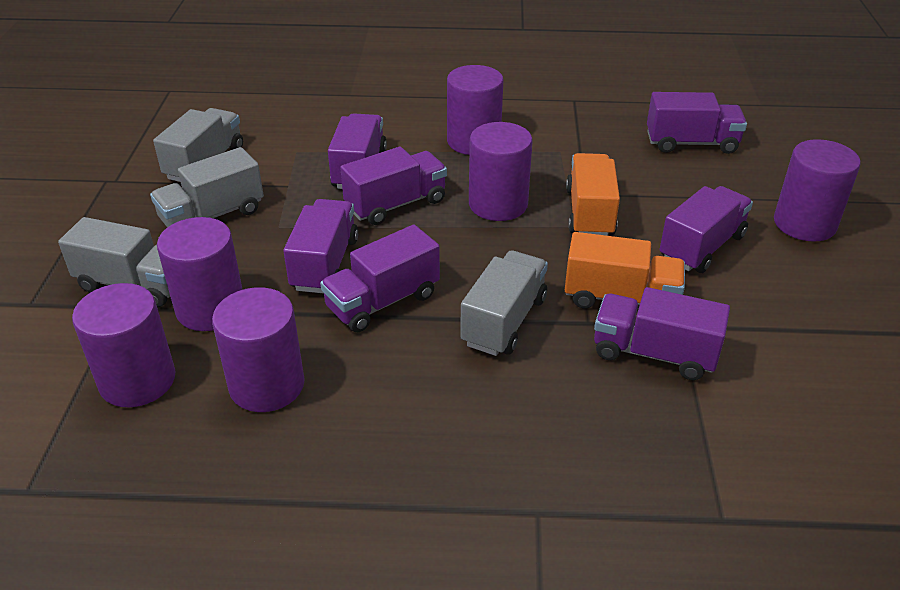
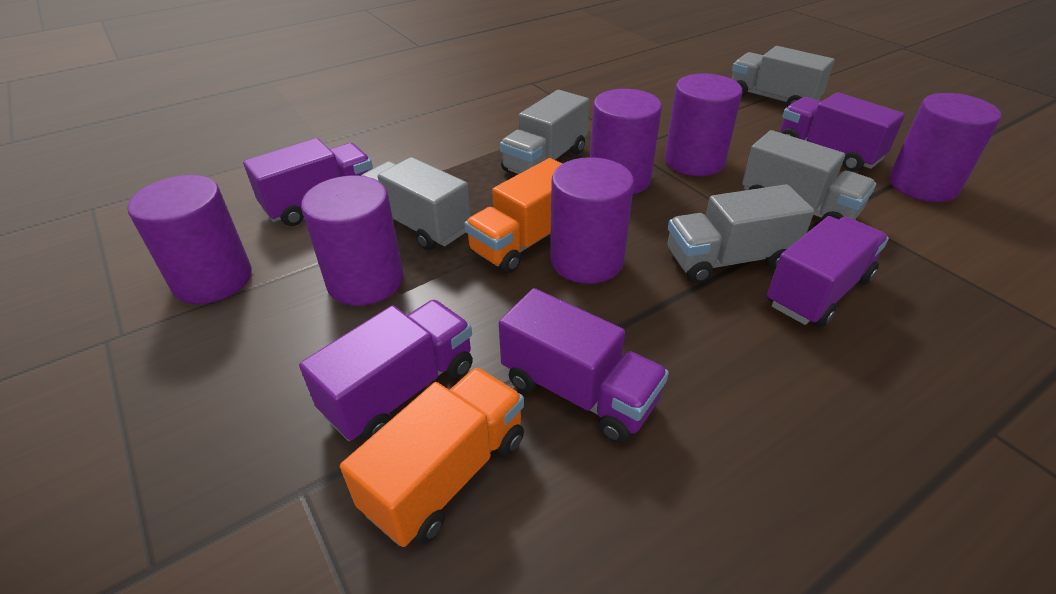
grey truck: [58,217,170,307] [150,147,264,227] [153,108,243,182] [460,250,548,356] = 4 -> [361,157,471,250] [500,90,589,174] [668,184,815,283] [732,46,835,107] [742,130,876,221] = 5
purple truck: [283,199,358,294] [320,225,440,332] [328,113,387,189] [340,147,447,225] [594,287,730,380] [647,92,747,154] [659,186,753,273] = 7 -> [243,138,373,226] [299,300,473,441] [499,288,669,443] [767,216,889,328] [781,92,905,172] = 5

